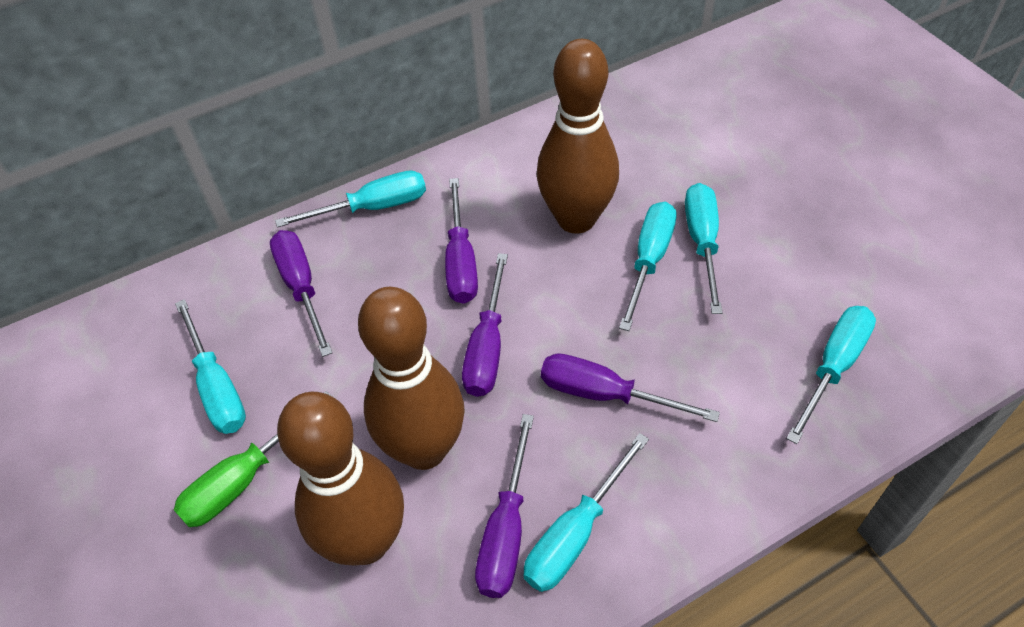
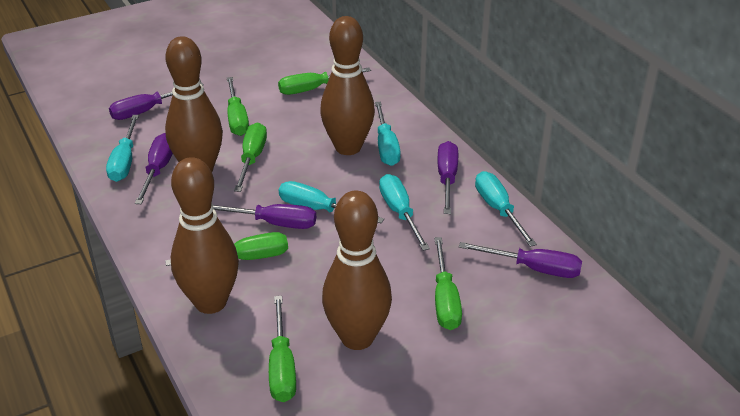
brown bowling pin: [277,392,404,566] [358,287,465,470] [537,39,619,234] = 3 -> [165,36,223,172] [171,157,239,314] [320,16,375,155] [322,191,392,350] = 4
green screwdriver: [174,391,331,527] = 1 -> [165,232,288,266] [227,77,249,136] [234,122,267,192] [269,296,296,402] [278,67,371,95] [434,237,462,330] = 6
turquoise screwdriver: [175,299,246,434] [275,170,426,228] [523,433,649,592] [619,202,677,331] [685,183,722,314] [786,306,876,444] = 6 -> [106,115,139,182] [279,181,384,223] [375,102,401,166] [379,174,430,251] [475,171,537,247] = 5

